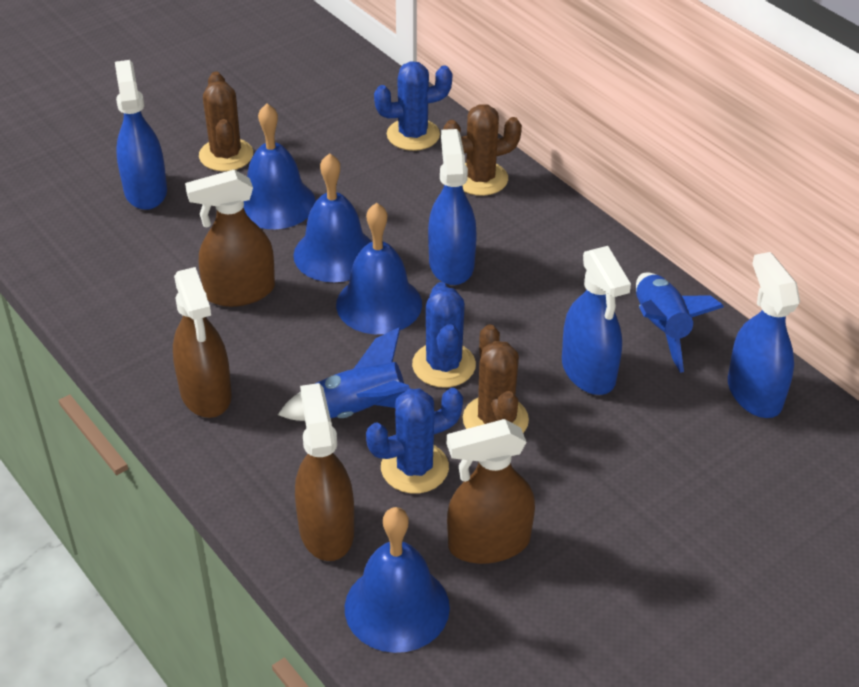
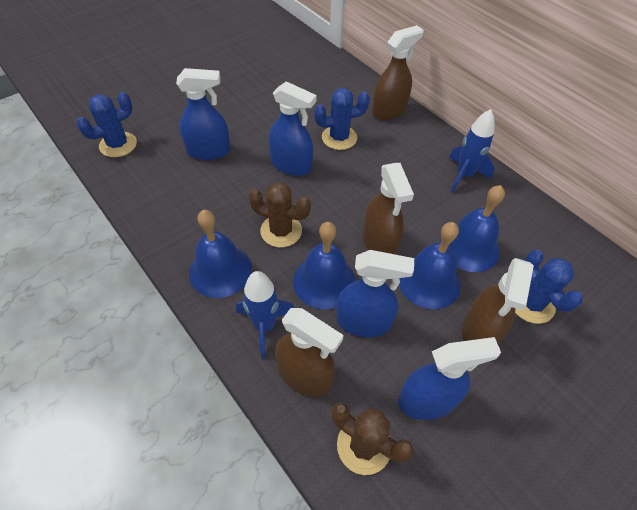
brown cactus: [199,71,253,171] [443,104,522,196] [463,324,529,433] = 3 -> [249,182,311,247] [332,402,414,475] = 2

